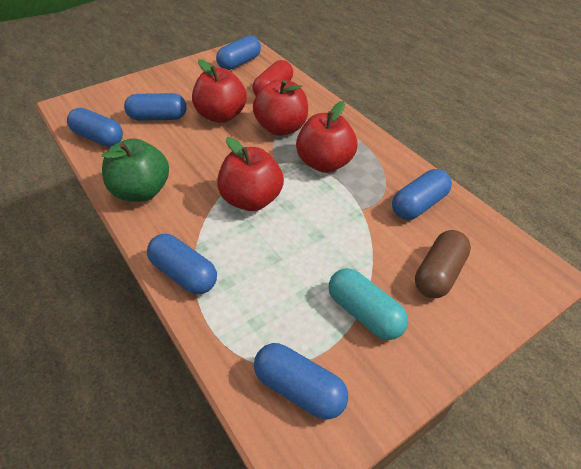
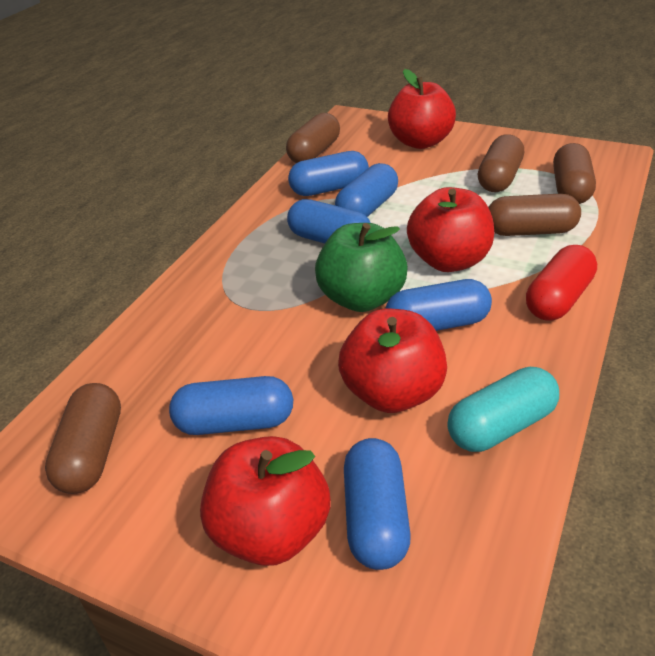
brown capsule: [415,230,471,298] = 1 -> [45,383,121,494] [286,113,340,163] [478,134,524,192] [488,194,581,236] [553,143,596,204] = 5

